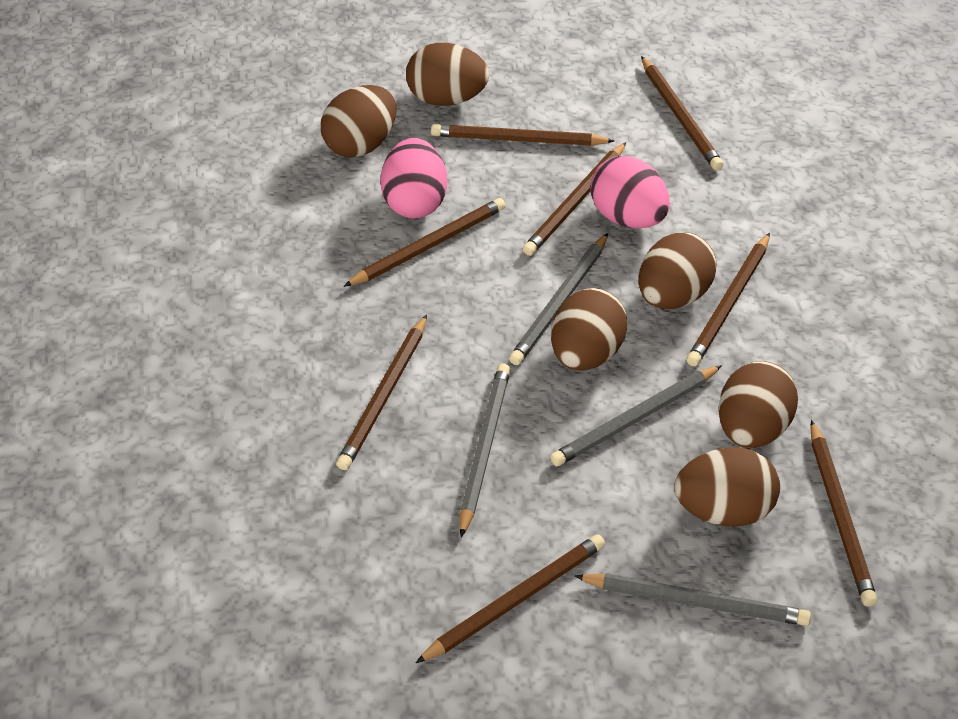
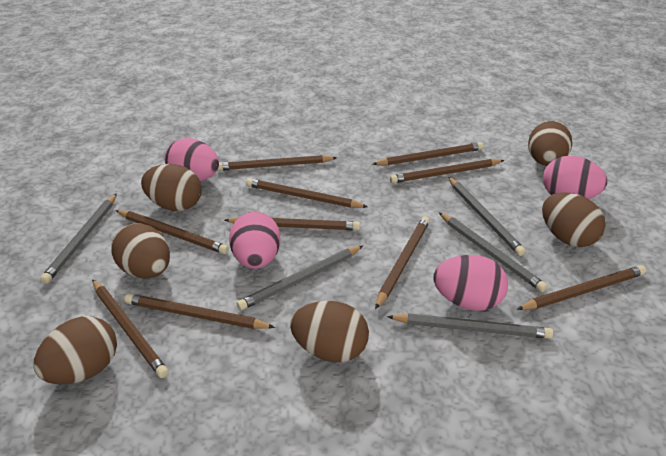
brown pencil: [336,315,427,470] [343,198,506,287] [416,534,605,663] [431,124,614,146] [523,142,626,256] [641,56,724,171] [686,233,770,366] [810,420,877,606] = 8 -> [92,279,169,378] [115,210,229,254] [124,294,275,329] [218,155,337,171] [225,217,360,230] [246,178,368,208] [373,142,484,166] [375,216,430,309] [390,159,505,183] [517,265,646,310] = 10
grey pencil: [460,364,510,537] [509,233,608,365] [550,365,722,466] [575,573,811,626] = 4 -> [40,193,117,284] [237,246,363,310] [387,313,553,339] [439,212,547,292] [448,177,526,256] = 5
pink egg: [381,138,447,219] [591,156,670,229] = 2 -> [165,138,219,181] [229,212,281,269] [434,255,508,311] [543,156,607,199] = 4

